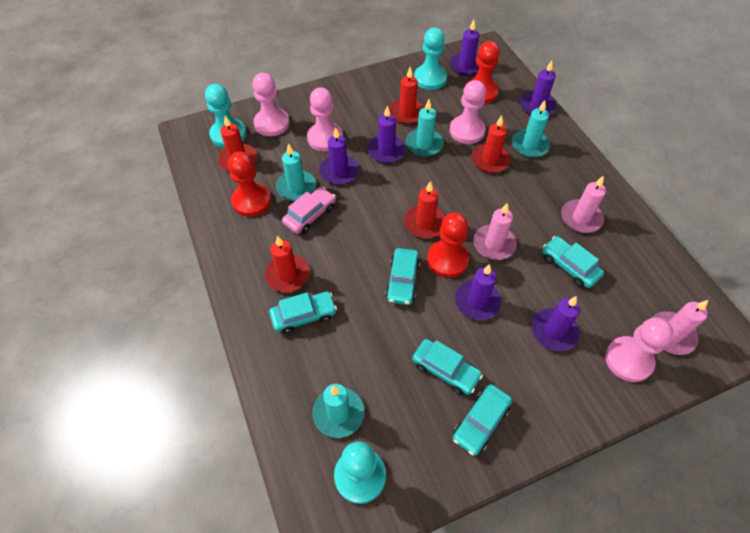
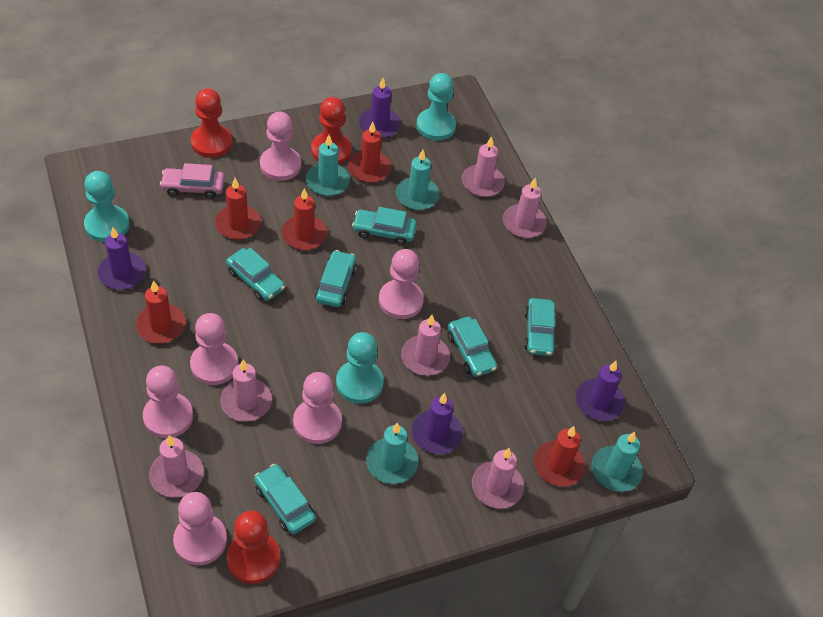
pink candle: [473,203,517,260] [561,175,606,233] [652,300,708,355] = 3 -> [149,435,204,497] [220,360,272,422] [401,315,450,376] [462,136,505,197] [472,448,524,509] [503,177,547,238] = 6
pink pawn: [253,73,290,136] [307,87,343,151] [450,80,486,144] [605,317,674,382] = 4 -> [143,365,193,438] [173,492,227,565] [190,313,238,385] [260,111,301,181] [293,372,342,444] [379,249,424,319] = 6
purple candle: [319,127,359,185] [367,105,406,163] [450,20,480,76] [455,264,501,320] [520,61,557,116] [531,296,580,351] = 6 -> [97,227,146,290] [359,78,401,138] [411,393,463,454] [576,361,625,421] = 4
turquoise car: [269,291,337,334] [385,248,420,305] [412,339,483,395] [453,384,512,456] [542,236,604,288] = 5 -> [226,248,285,301] [254,464,316,534] [315,250,357,307] [352,207,417,245] [448,317,497,377] [524,298,556,356] = 6

